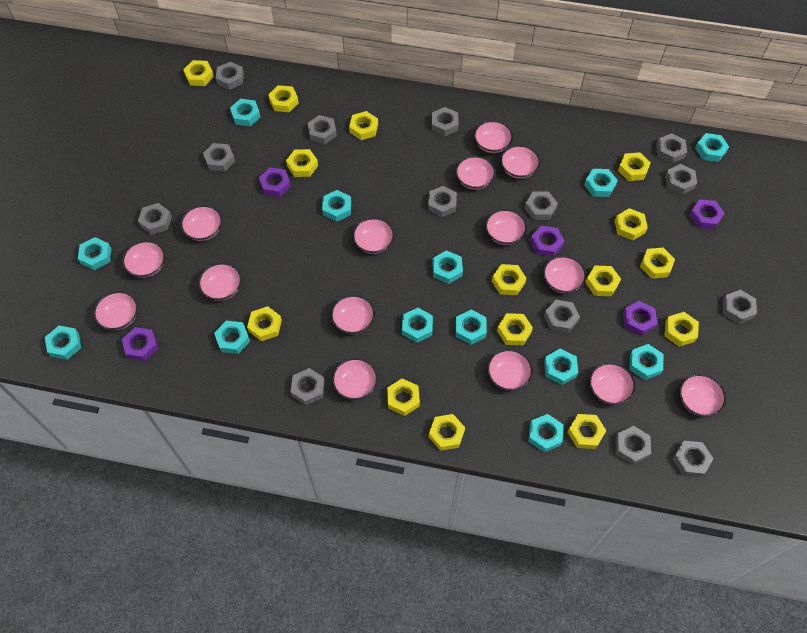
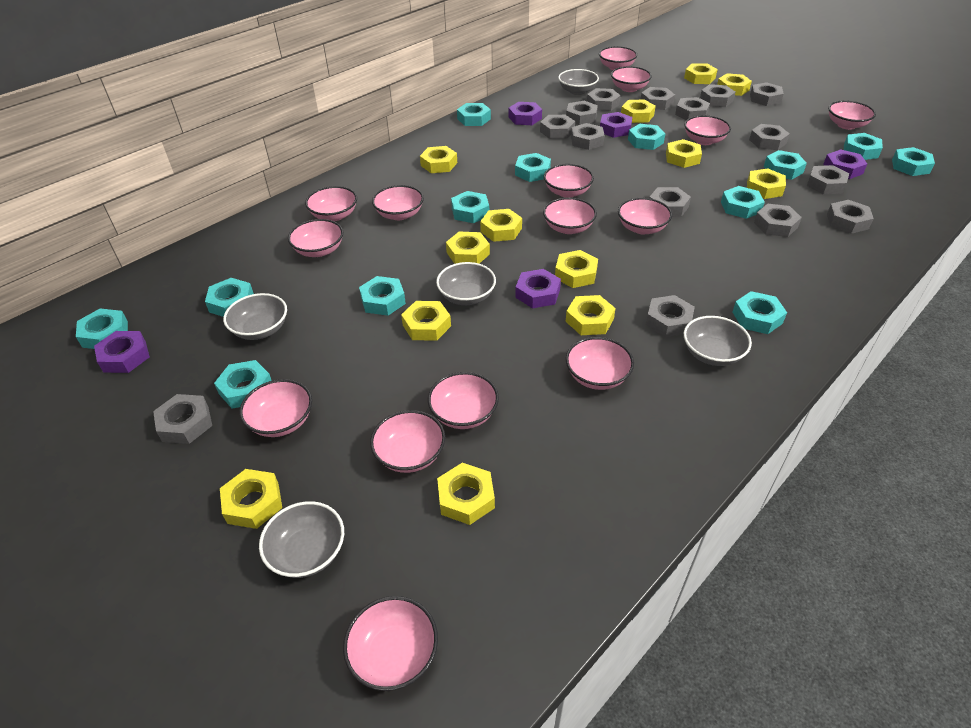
grey bowl: none = 0 -> [223,293,287,340] [259,501,344,578] [436,262,496,305] [558,69,599,95] [684,316,752,366] = 5
grey nut: [138,203,172,235] [203,143,235,172] [216,62,244,90] [290,368,325,405] [308,115,337,144] [428,186,457,217] [432,107,459,136] [524,192,558,220] [544,300,580,333] [615,426,651,465] [656,133,687,164] [665,164,697,195] [672,441,713,477] [722,290,757,324] = 14 -> [153,394,212,444] [540,115,575,139] [566,101,598,125] [571,123,605,150] [587,88,621,111] [640,87,675,110] [646,295,695,337] [649,187,691,217] [675,97,710,120] [700,84,735,107] [749,124,790,150] [750,82,784,106] [754,204,802,237] [807,165,849,194] [827,200,874,234] = 15
yellow nut: [183,60,214,86] [247,306,282,341] [268,85,299,112] [286,149,318,177] [349,111,378,140] [387,379,420,416] [429,414,465,451] [492,264,527,295] [497,313,533,345] [567,414,606,449] [585,266,621,296] [615,208,648,241] [618,152,651,181] [640,247,675,279] [664,312,699,347] = 15 -> [220,469,282,529] [401,301,451,341] [420,146,457,173] [437,463,495,525] [446,232,490,264] [480,209,522,242] [555,250,598,288] [566,295,616,335] [621,99,656,123] [666,139,702,168] [684,63,718,84] [717,73,752,96] [747,168,786,199] = 13

